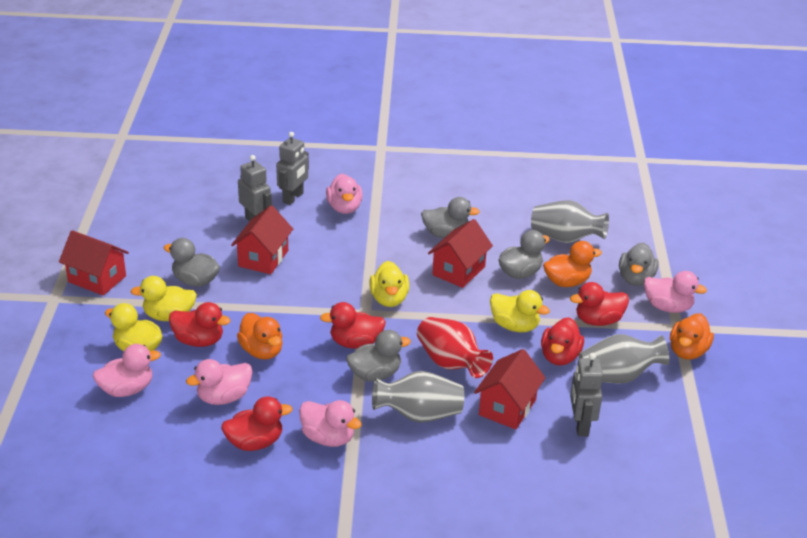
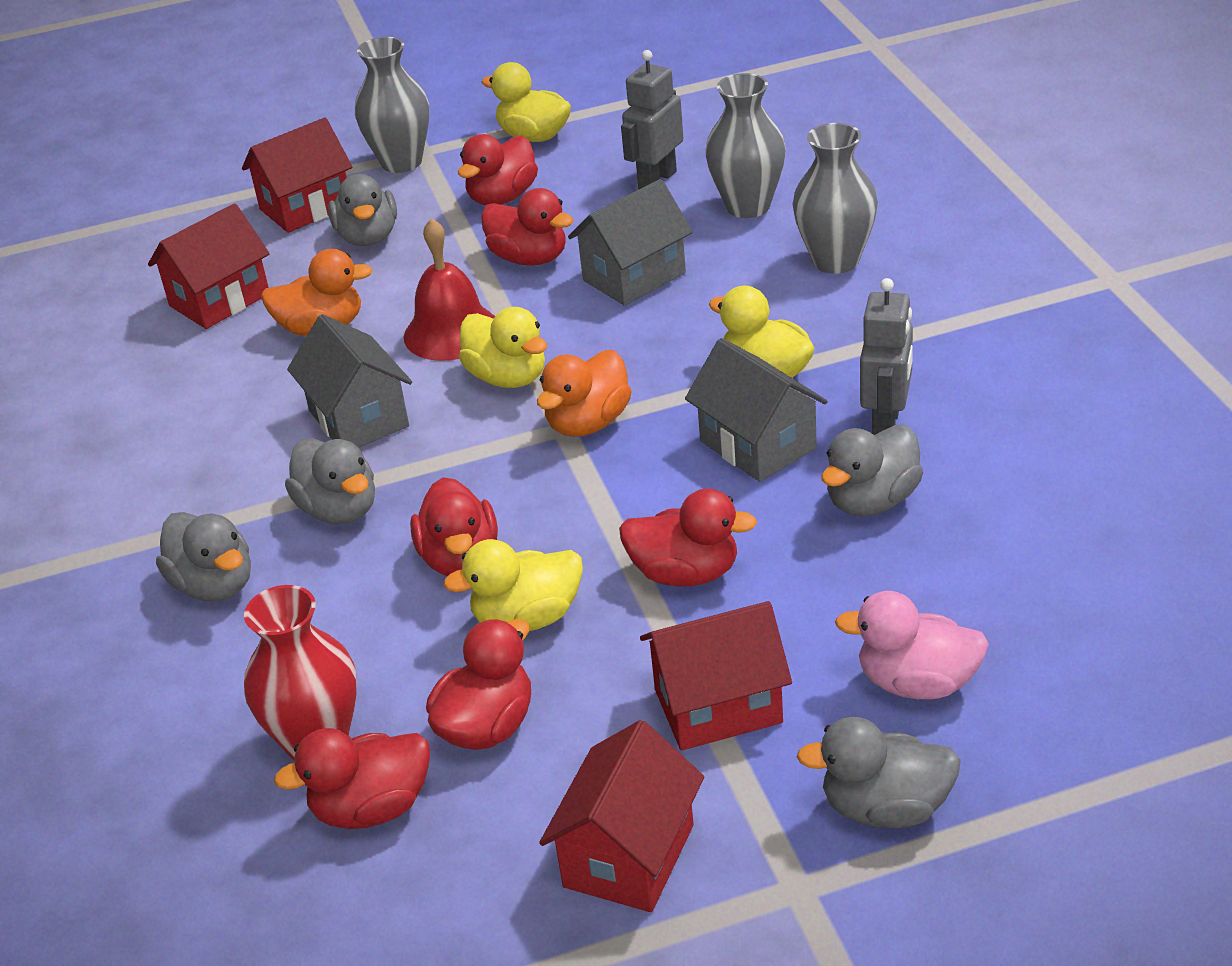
grey house: none = 0 -> [287,314,412,448] [568,179,693,306] [685,338,828,482] = 3
grey robot: [238,155,272,221] [276,132,309,205] [570,353,603,436] = 3 -> [621,50,683,189] [860,278,913,435] = 2
orange duck: [237,313,283,360] [543,241,602,287] [670,313,714,360] = 3 -> [261,249,373,336] [537,350,632,437] = 2
pink duck: [93,344,161,397] [186,359,252,405] [299,400,362,447] [326,174,363,214] [644,271,707,313] = 5 -> [835,591,989,699] = 1
red bell: none = 0 -> [404,218,495,361] = 1
red duck: [169,302,230,347] [221,396,293,451] [320,302,386,349] [541,317,584,366] [570,282,629,326] = 5 -> [274,728,430,829] [410,477,498,576] [426,619,531,750] [458,134,538,205] [481,188,573,266] [619,488,757,587] = 6

